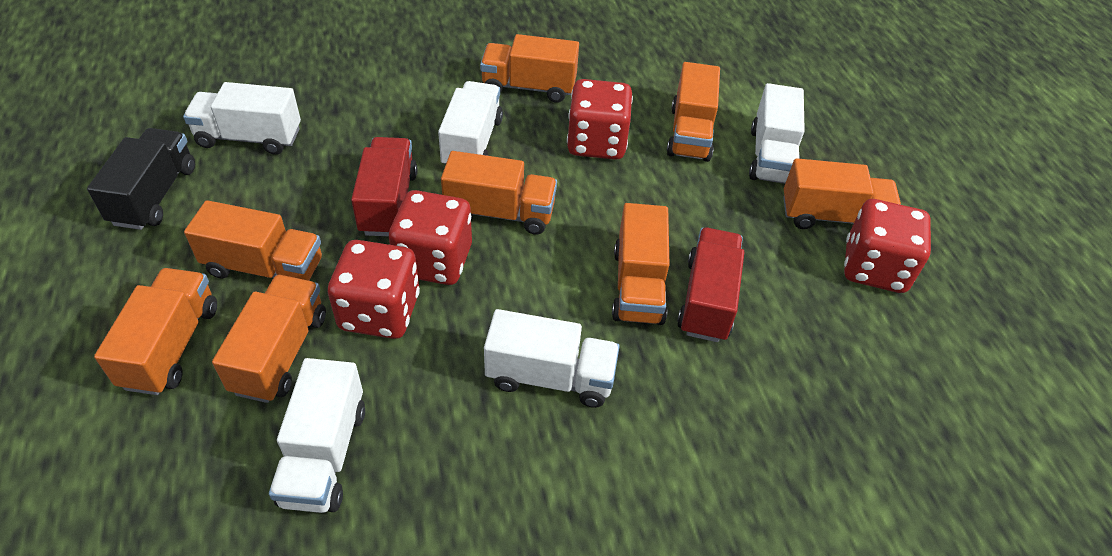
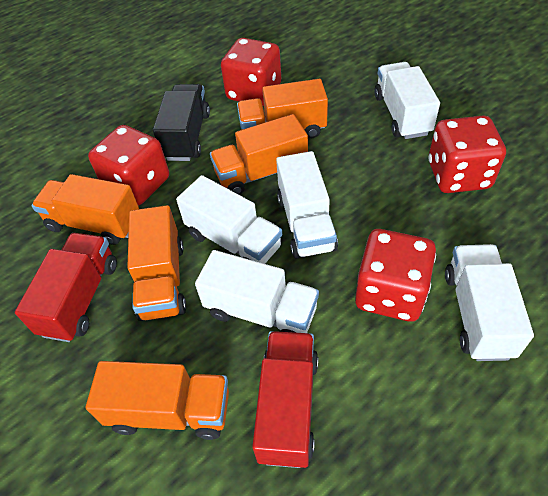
orange truck: [94,268,217,395] [184,200,322,281] [212,275,326,403] [441,151,557,235] [480,34,579,103] [612,203,669,325] [667,62,720,162] [783,158,901,229] = 8 -> [31,174,139,245] [86,361,229,440] [127,205,186,321] [210,114,308,195] [237,79,328,138] = 5

